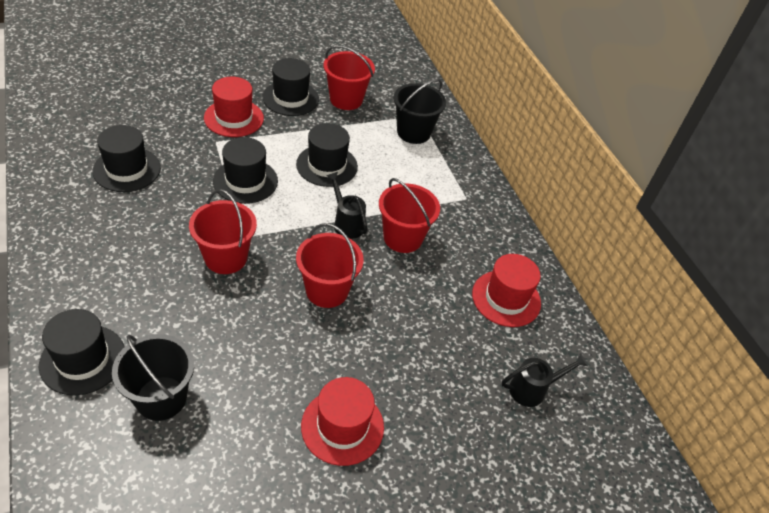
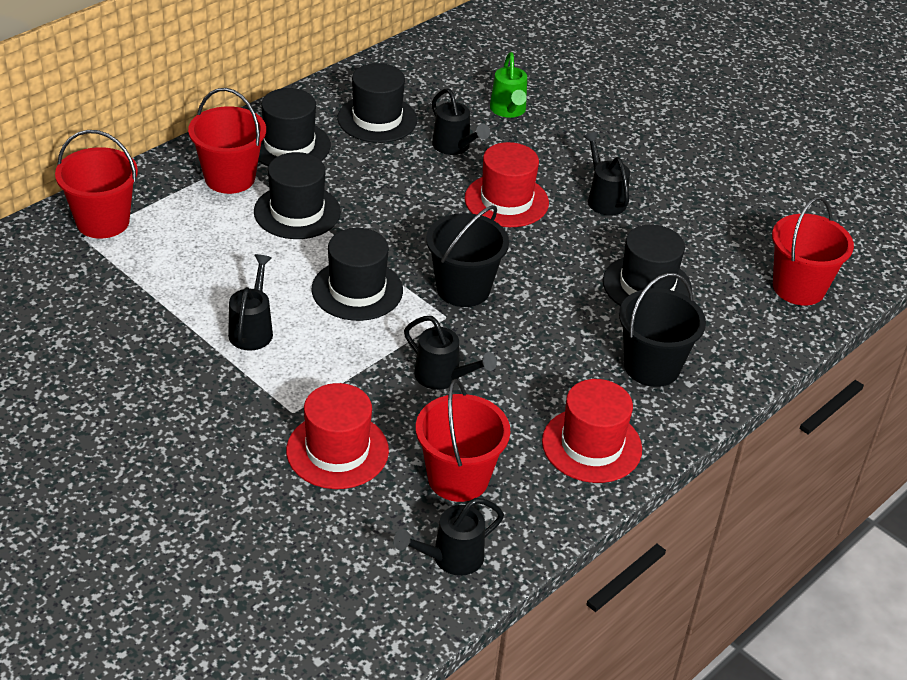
black watering can: [326,172,367,239] [502,353,588,407] = 2 -> [228,254,273,351] [394,498,504,576] [404,316,497,390] [432,88,490,155] [583,132,630,216] = 5
green watering can: none = 0 -> [490,52,527,118] = 1

